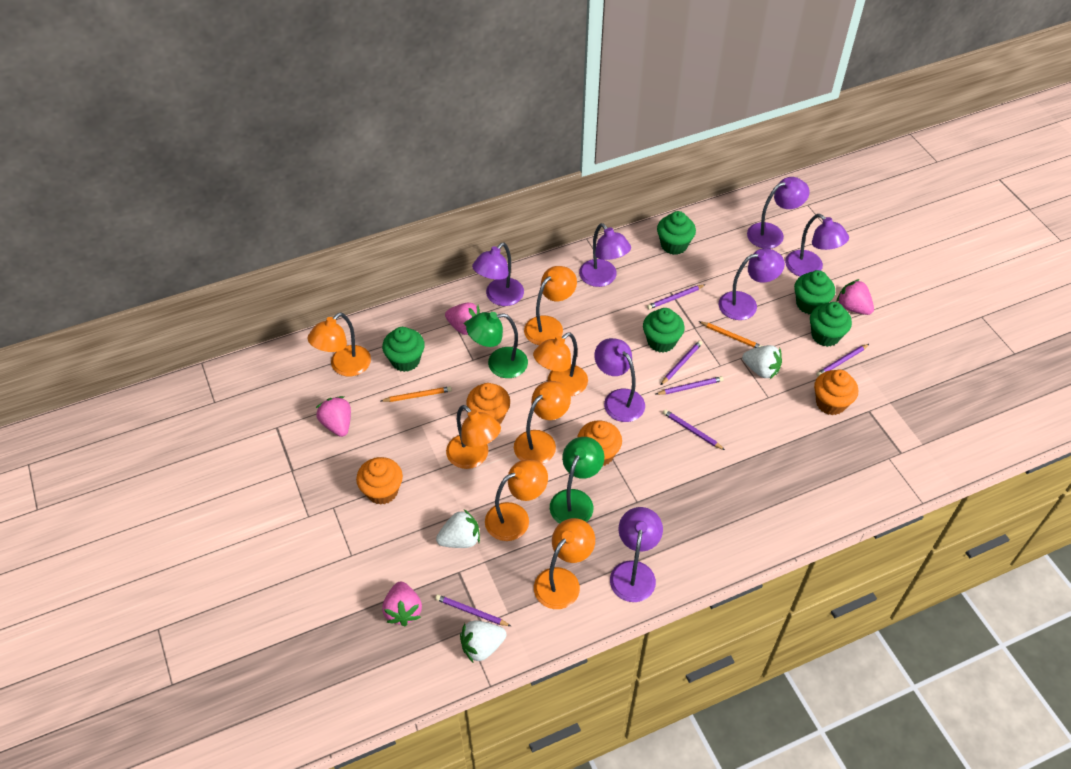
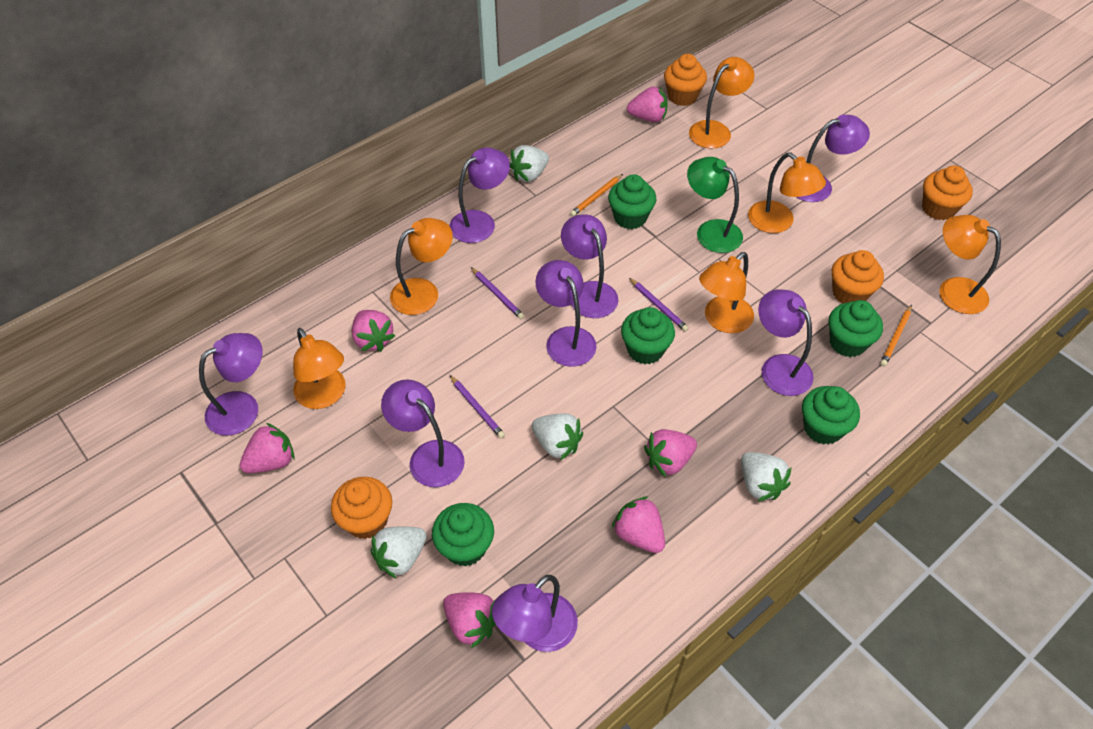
green lamp: [466,312,528,378] [550,437,604,524] = 2 -> [687,157,743,253] = 1
orange lamp: [308,312,371,376] [446,405,501,469] [485,459,548,541] [514,381,571,464] [524,266,577,345] [533,332,588,396] [534,518,595,609] = 7 -> [293,328,346,409] [390,218,453,315] [689,57,755,149] [699,252,754,333] [748,153,826,233] [939,215,1001,314] = 6
pink strawberry: [316,396,351,437] [382,582,422,626] [445,303,480,335] [836,279,874,315] = 4 -> [240,423,294,473] [352,310,395,351] [443,592,496,648] [612,496,665,553] [627,87,668,122] [644,429,697,477] = 6
purple lamp: [472,242,524,306] [579,223,631,287] [594,338,645,422] [610,507,663,602] [719,248,785,320] [747,177,810,249] [785,214,849,276] = 7 -> [199,333,262,436] [381,380,465,487] [449,148,510,243] [492,575,578,652] [535,260,597,367] [561,215,619,318] [758,289,814,396] [796,114,870,202] = 8
purple pencil: [435,594,511,626] [647,284,706,309] [656,376,723,395] [661,340,702,385] [663,409,725,450] [816,344,869,376] = 6 -> [450,375,505,439] [471,267,525,319] [629,278,689,332] = 3
white strawberry: [436,509,480,548] [460,621,506,662] [742,345,782,379] = 3 -> [371,526,427,579] [510,145,549,182] [532,413,583,460] [741,452,791,501] = 4

